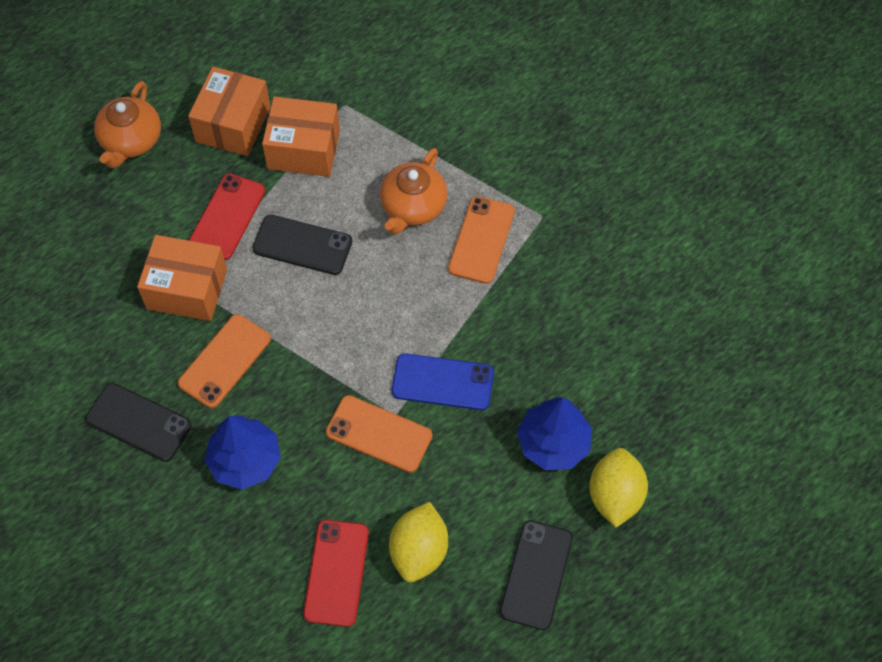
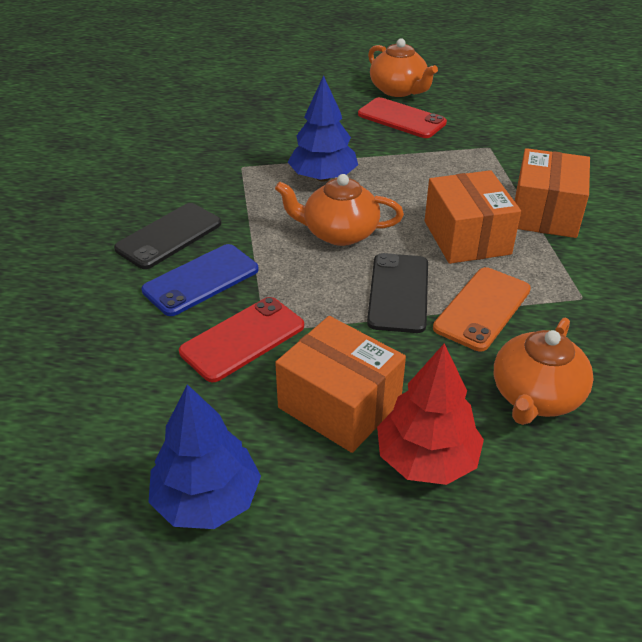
black phone: [85,383,192,462] [253,215,352,275] [500,520,573,630] = 3 -> [114,203,221,269] [367,253,428,333] = 2
orange phone: [178,314,271,408] [326,395,432,473] [448,196,515,284] = 3 -> [433,267,531,351] = 1
orange teapot: [94,81,161,168] [380,148,448,235] = 2 -> [275,174,404,246] [368,38,438,97] [494,318,594,425] = 3
red tree: none = 0 -> [377,343,484,485] = 1
yellow lemon: [389,502,448,582] [589,448,648,528] = 2 -> none = 0

